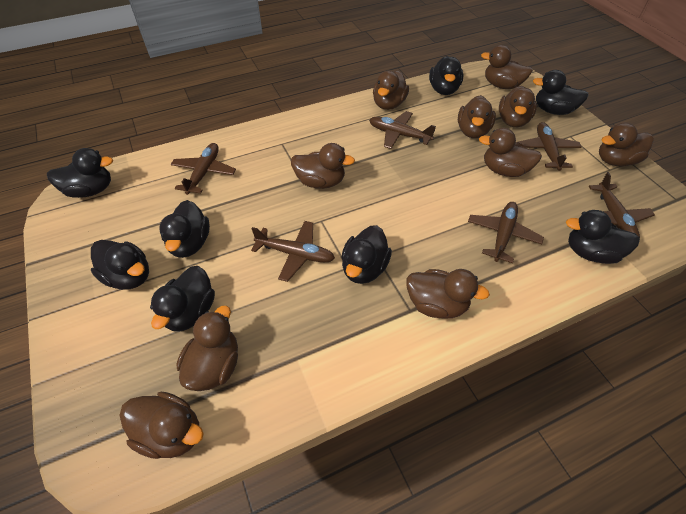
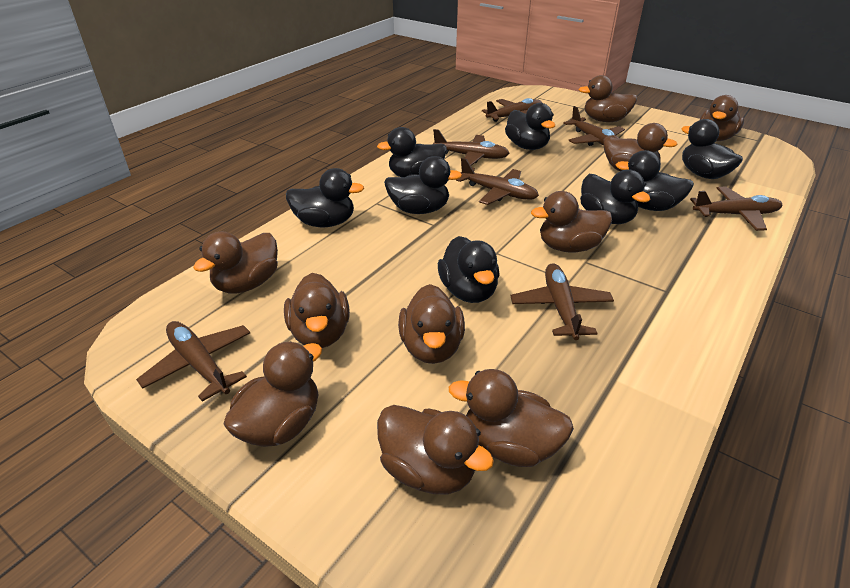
brown plane: [170,143,236,195] [251,221,335,282] [369,111,436,149] [468,202,544,263] [517,122,582,171] [581,172,655,237] = 6 -> [136,321,250,402] [433,129,510,166] [456,158,539,205] [482,98,542,122] [510,263,614,340] [563,106,625,146] [690,187,782,231] = 7

